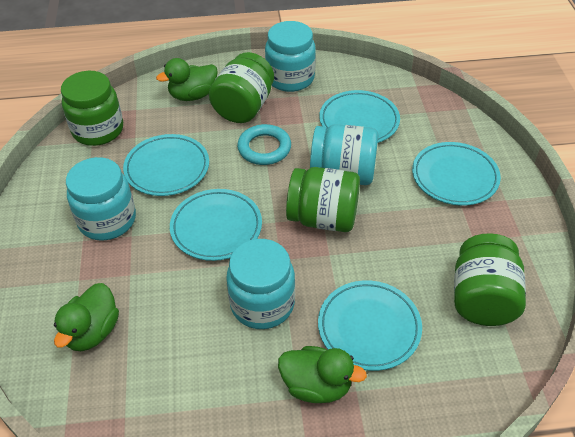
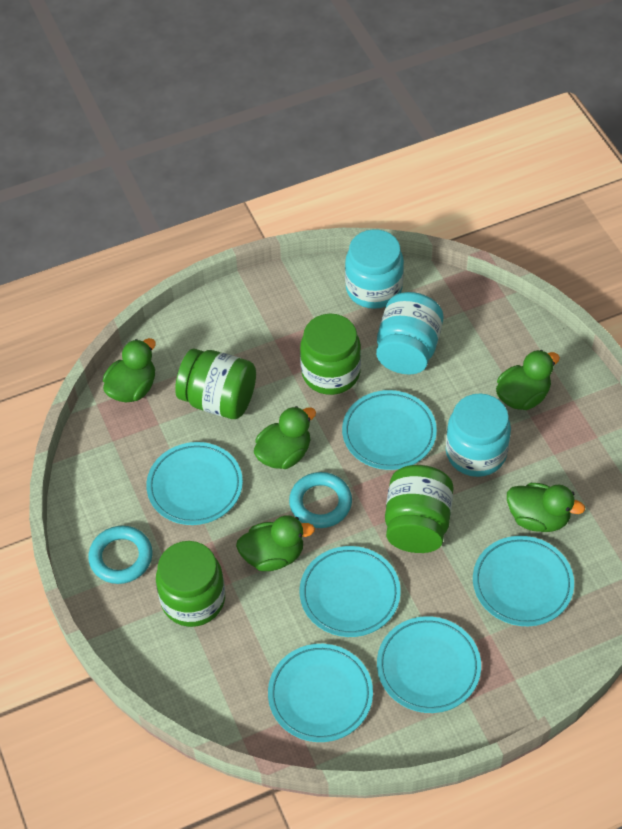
green duck: [54,283,119,351] [156,58,218,101] [278,346,367,403] = 3 -> [103,338,156,403] [236,515,315,571] [254,406,316,469] [496,350,560,410] [507,483,585,532] = 5
turquoise jar: [66,157,136,241] [226,239,295,329] [265,21,316,92] [310,124,378,185] = 4 -> [345,229,404,309] [376,292,443,375] [446,394,511,477] = 3
turquoise plate: [123,134,209,196] [170,189,262,261] [318,280,422,371] [319,90,400,143] [412,142,501,206] = 5 -> [146,442,243,525] [268,644,373,742] [300,546,401,637] [342,390,437,470] [377,616,481,713] [473,536,574,626] = 6
turquoise ring: [237,124,291,165] = 1 -> [88,526,152,584] [289,472,352,528] = 2

